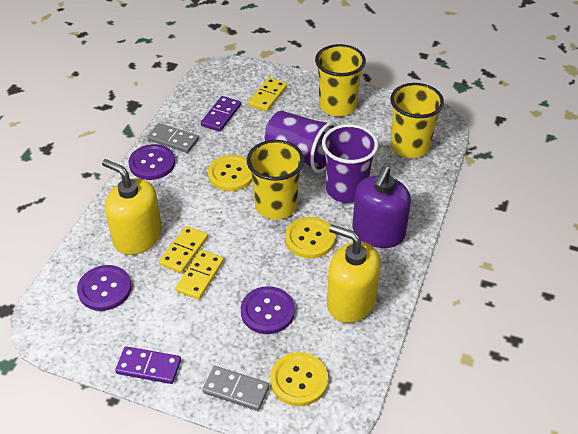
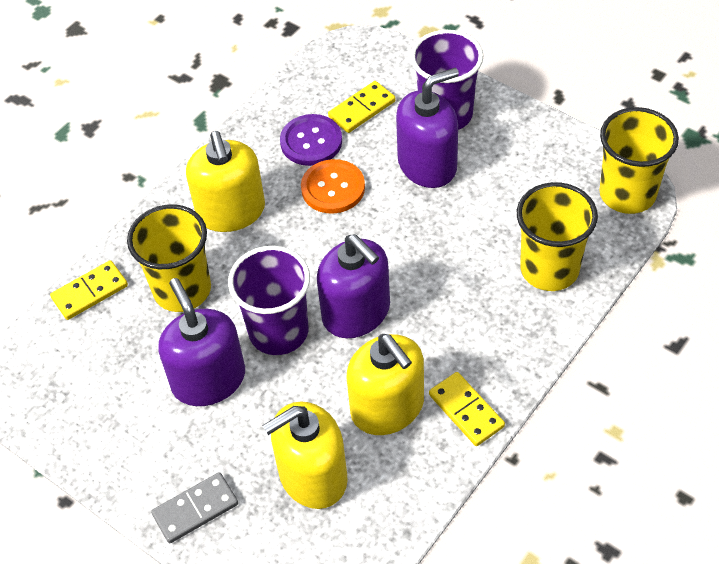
grey domino: [147,123,199,153] [202,366,269,411] = 2 -> [151,472,238,543] = 1
orange button: none = 0 -> [301,159,365,214] = 1
purple button: [77,265,132,311] [128,144,175,180] [241,286,295,334] = 3 -> [280,114,342,166] = 1
purple domino: [115,346,181,384] [201,96,241,132] = 2 -> none = 0
purple soap dispenser: [353,166,411,248] = 1 -> [158,278,245,406] [317,234,390,338] [396,68,459,188] = 3
yellow button: [208,155,253,191] [270,352,328,406] [285,217,335,259] = 3 -> none = 0
yellow soap dispenser: [102,159,162,255] [327,225,380,323] = 2 -> [186,131,265,232] [262,402,348,509] [347,334,424,435] = 3

